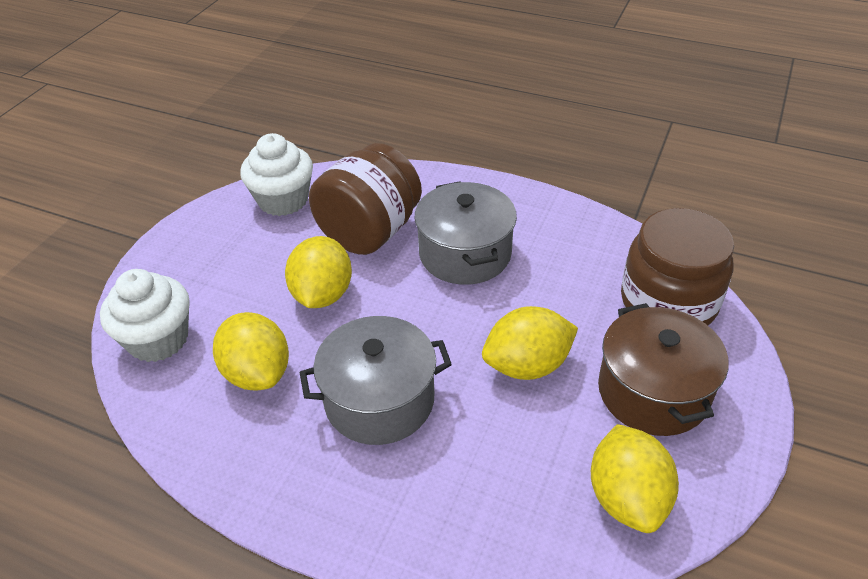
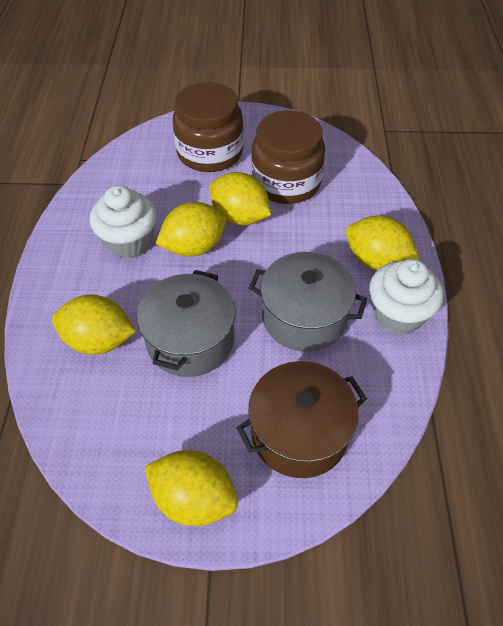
yellow lemon: [213,312,289,391] [285,236,352,308] [482,306,578,380] [591,424,679,533] = 4 -> [52,295,136,355] [145,450,238,526] [156,202,226,257] [210,172,271,225] [346,216,419,270] = 5

